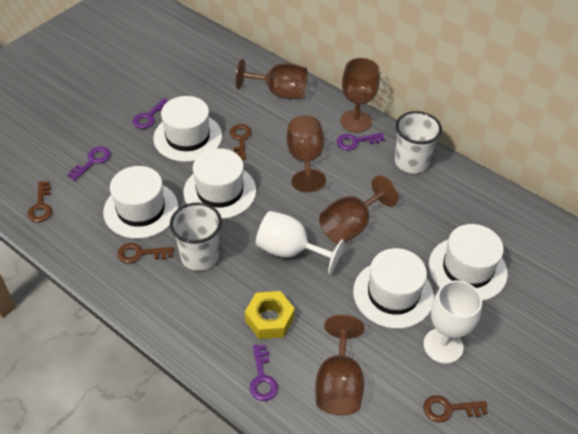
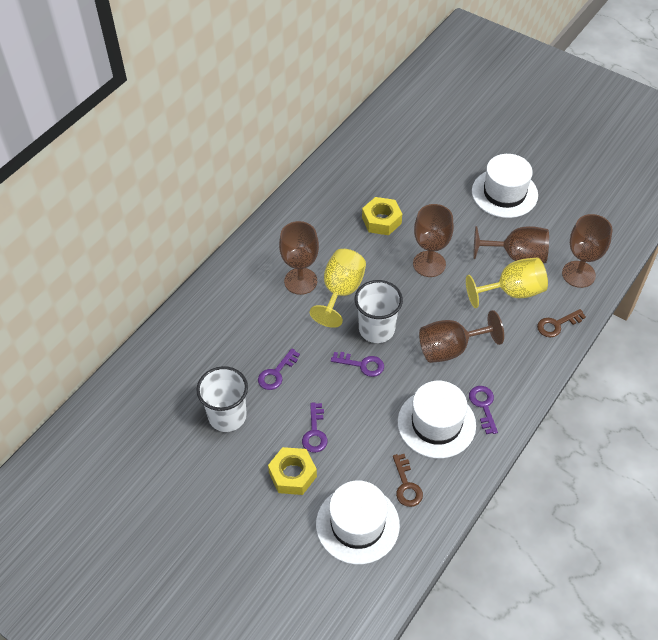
brown key: [27,181,52,222] [117,243,174,263] [230,124,252,160] [423,395,488,423] = 4 -> [393,454,423,507] [537,309,586,338] = 2
white goblet: [256,211,344,275] [424,280,482,364] = 2 -> none = 0
white hat: [103,166,178,239] [153,96,222,162] [184,148,256,219] [353,248,434,329] [429,224,508,301] = 5 -> [316,481,400,564] [398,381,476,458] [472,154,538,218] = 3
yellow goblet: none = 0 -> [309,249,366,328] [466,257,548,308] = 2
yellow nut: [245,291,295,339] = 1 -> [268,447,317,495] [362,197,402,235] = 2

